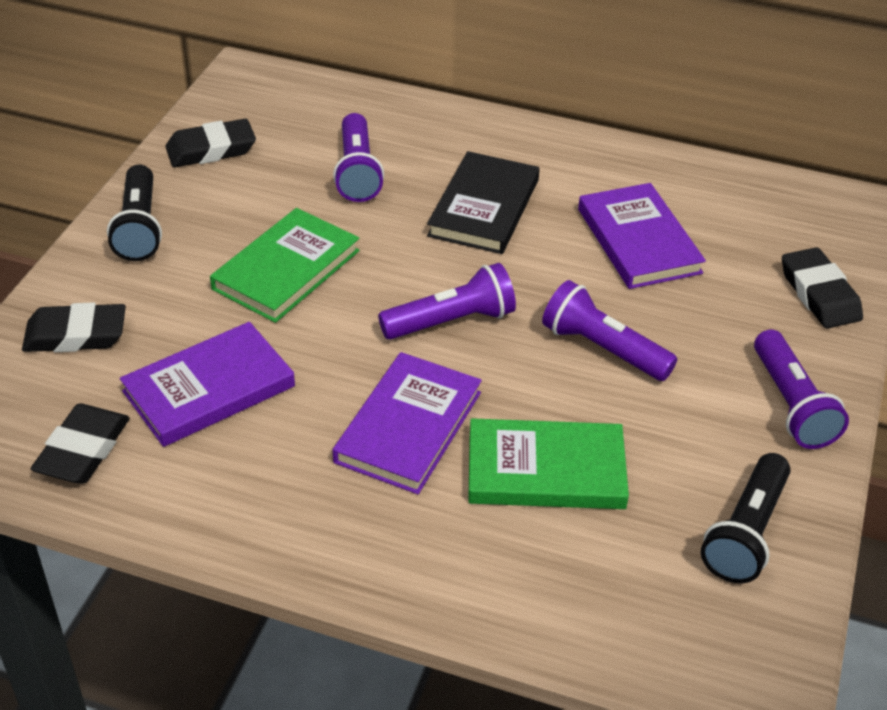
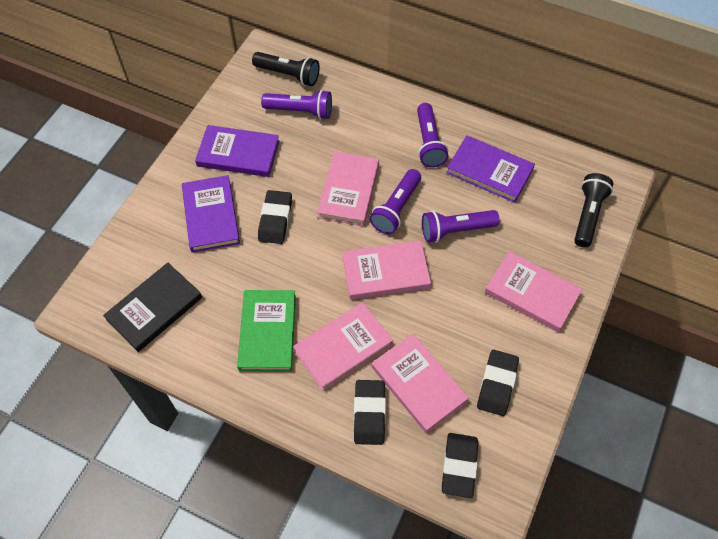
green book: [210,208,360,323] [468,418,629,509] = 2 -> [237,290,296,372] = 1
pink book: none = 0 -> [293,302,393,391] [317,151,379,226] [342,241,431,300] [372,334,469,433] [485,251,583,332] = 5

